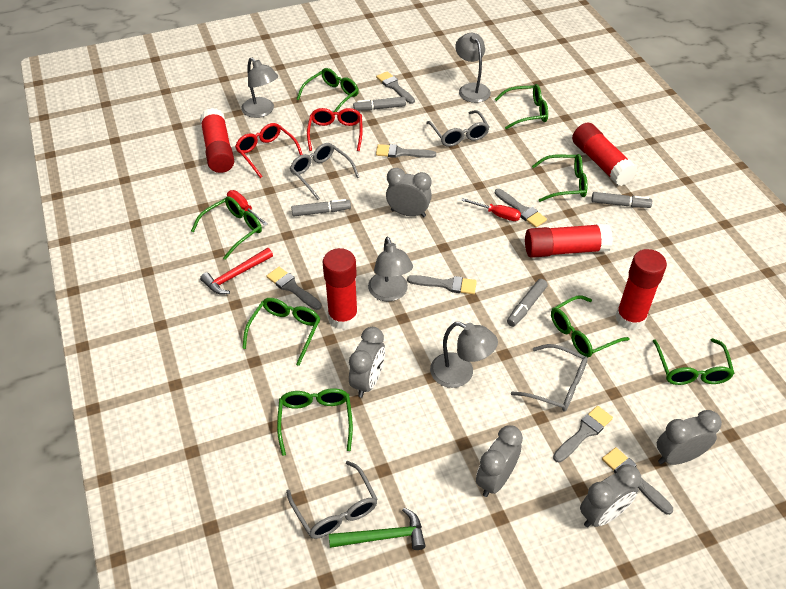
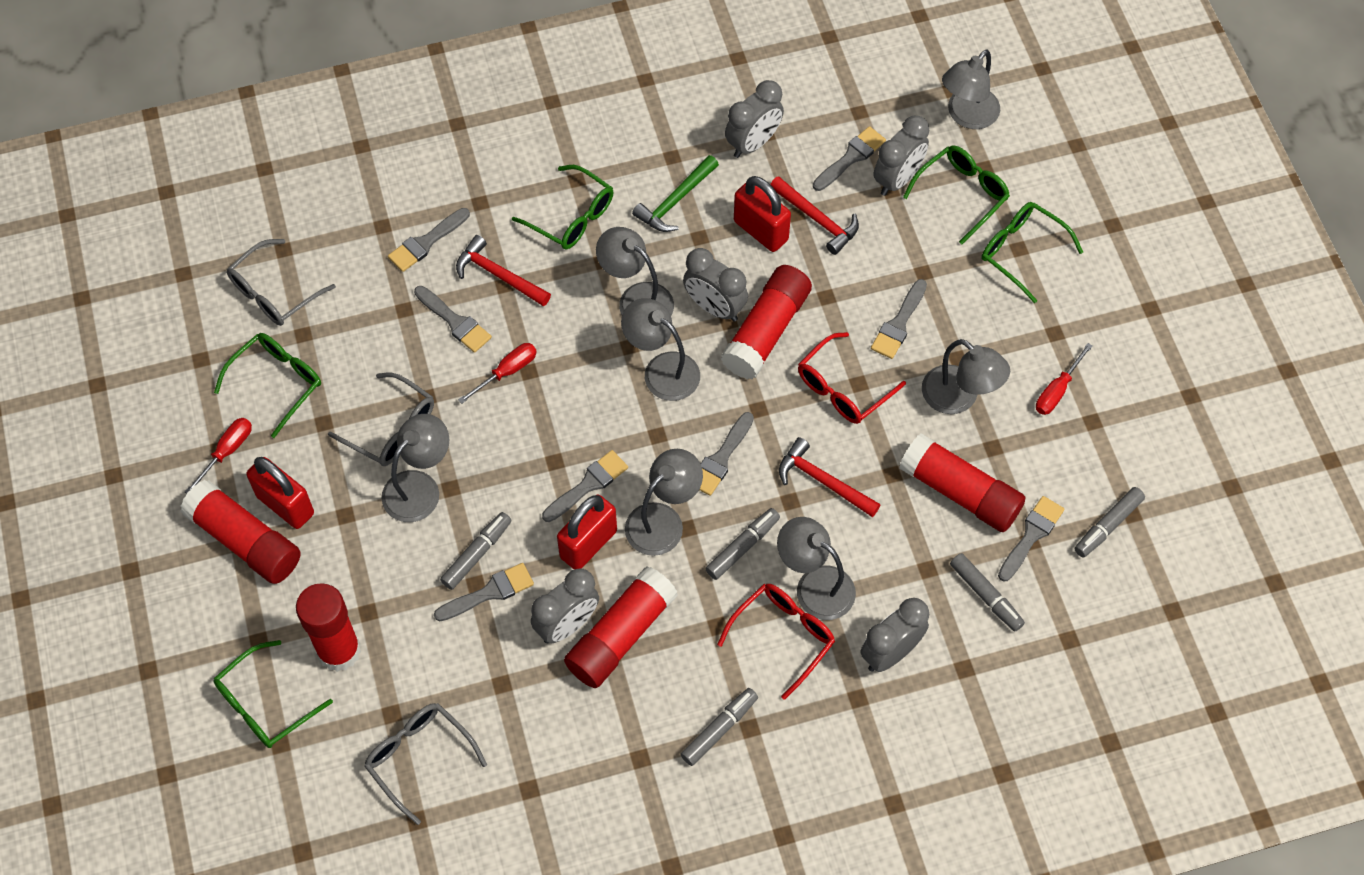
green glasses: [191,196,262,260] [242,298,321,366] [277,388,353,456] [297,68,359,112] [495,84,548,129] [532,154,587,202] [551,295,630,358] [653,338,735,385] = 8 -> [213,640,333,748] [214,333,321,438] [512,165,613,250] [903,145,1010,244] [982,202,1083,303] = 5
grey brush: [267,267,322,310] [376,71,415,104] [376,144,436,158] [407,275,477,294] [495,189,547,228] [553,406,613,463] [602,447,673,515] = 7 -> [388,208,470,272] [414,286,492,353] [434,563,534,621] [542,450,628,522] [699,412,754,496] [813,126,886,191] [871,279,927,359] [998,496,1064,581] = 8
grey glasses: [286,461,378,539] [290,143,359,200] [426,110,489,147] [511,344,588,412] = 4 -> [227,239,336,326] [328,372,434,466] [364,703,487,825] = 3
grey lamp: [241,58,278,118] [368,237,413,302] [430,322,498,388] [455,33,491,103] = 4 -> [382,414,449,522] [596,227,674,316] [621,298,700,401] [625,449,703,556] [777,517,856,620] [922,339,1010,414] [942,49,1000,129] = 7
grey marker: [291,199,351,216] [353,97,406,111] [507,279,548,327] [592,192,652,208] = 4 -> [440,512,512,590] [680,688,758,766] [705,508,780,580] [950,553,1025,631] [1075,487,1145,558] = 5
red hammer: [200,248,273,295] = 1 -> [456,235,551,306] [770,176,859,255] [779,437,880,517] = 3
red padlock: none = 0 -> [246,457,314,529] [557,494,617,570] [734,176,791,252] = 3
red screwdriver: [227,190,268,226] [461,198,521,221] = 2 -> [185,418,252,494] [458,343,537,404] [1036,343,1092,415] = 3

